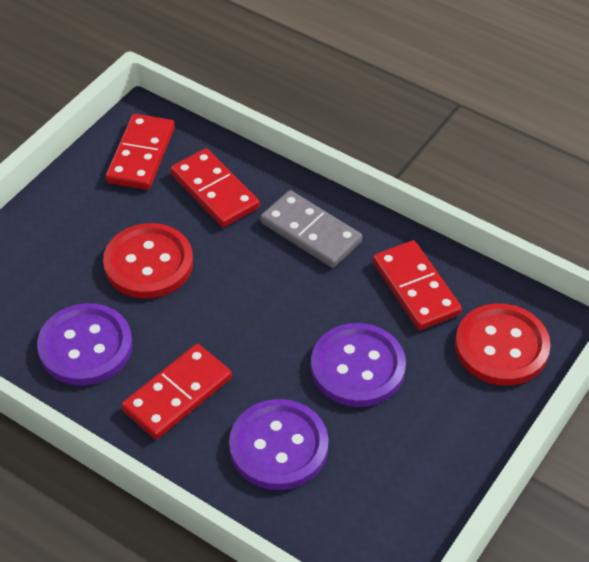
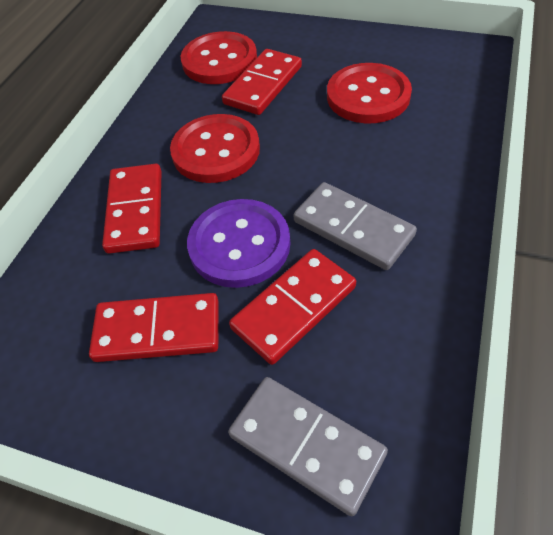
grey domino: [261,190,362,268] = 1 -> [228,377,388,516] [294,182,417,270] = 2
purple button: [37,303,132,386] [229,399,328,490] [311,323,406,407] = 3 -> [187,199,290,288] = 1
red button: [103,223,193,298] [455,303,551,386] = 2 -> [170,114,260,183] [181,31,257,84] [327,63,412,123] = 3

